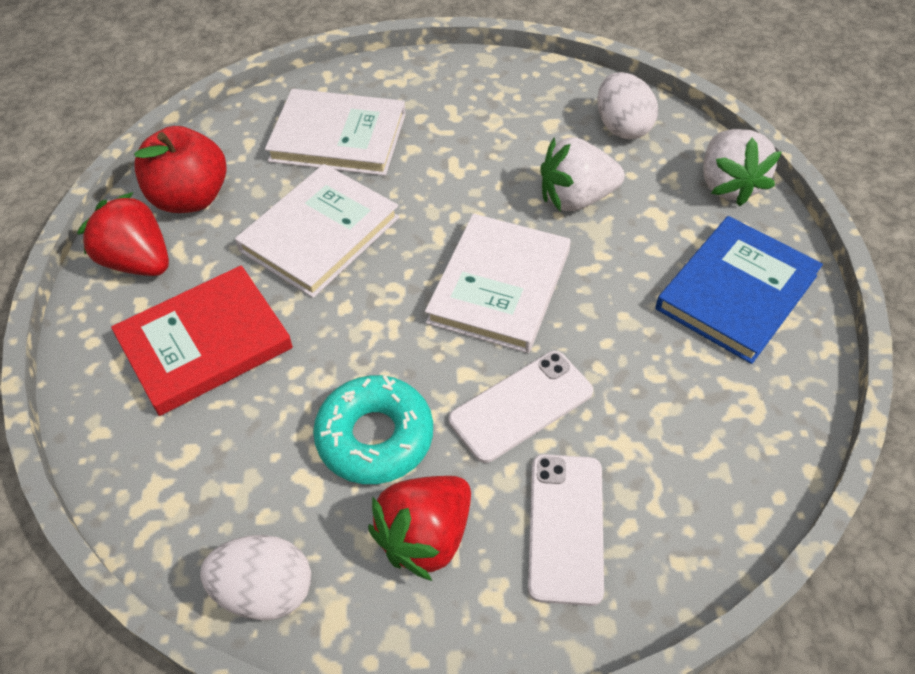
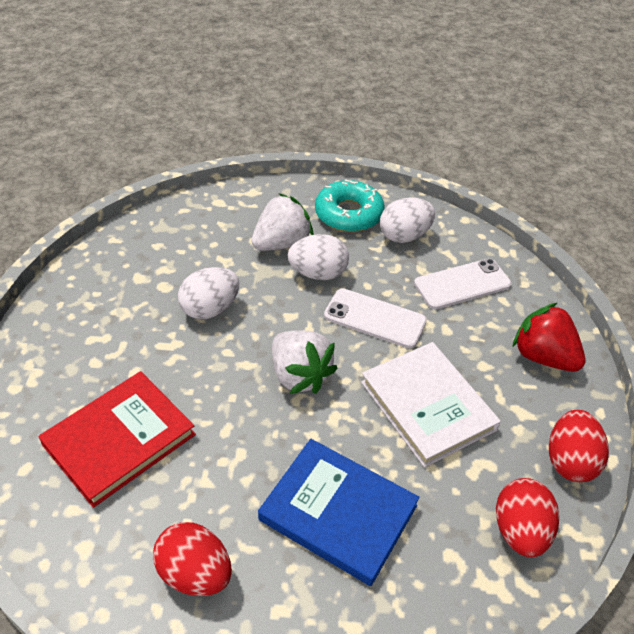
red apple: [134,126,226,213] = 1 -> none = 0
red egg: none = 0 -> [153,522,232,596] [496,478,559,557] [549,410,609,482] = 3
red strawberry: [77,192,169,276] [368,476,471,581] = 2 -> [512,303,586,372] = 1
white book: [235,164,399,298] [265,89,406,176] [425,214,571,353] = 3 -> [361,342,501,467] = 1
white egg: [200,535,311,620] [597,72,658,139] = 2 -> [178,267,239,319] [288,234,349,280] [380,197,435,243] = 3

